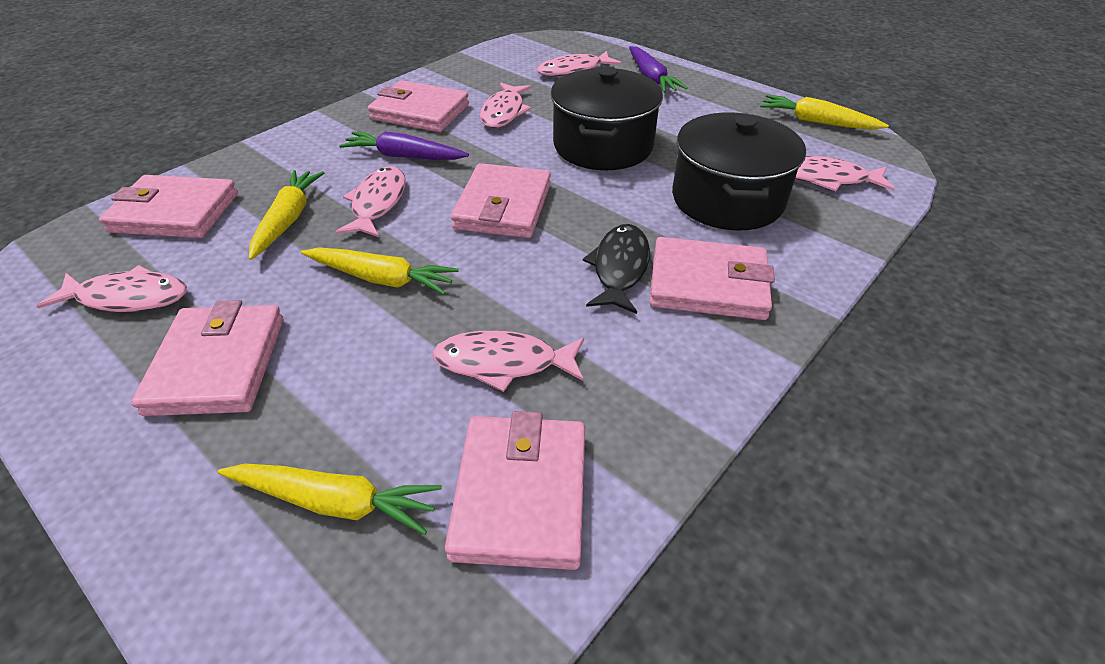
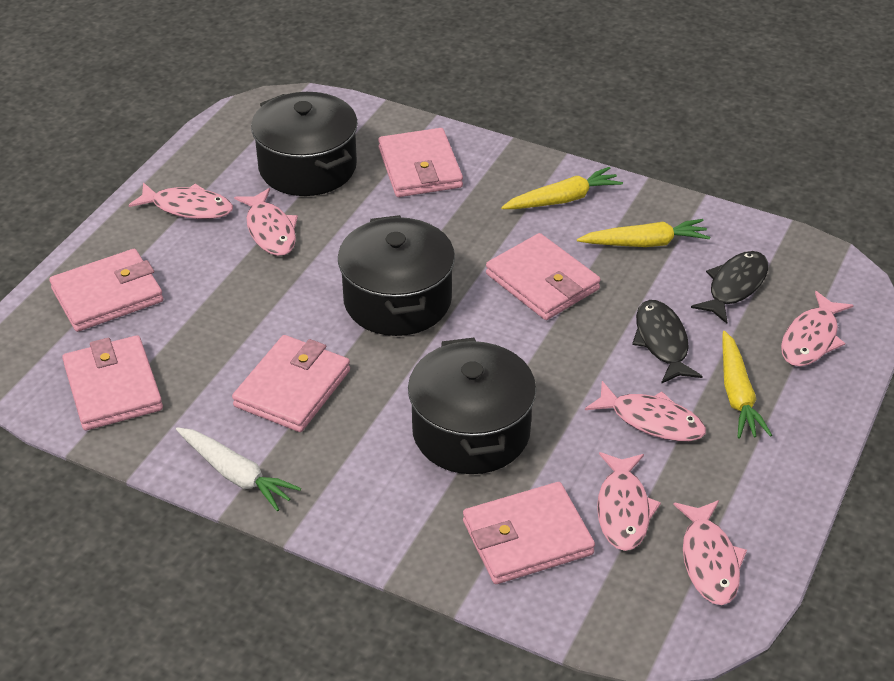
black fish: [583,224,650,314] = 1 -> [632,300,703,384] [691,251,768,324] = 2
black pot: [550,67,663,170] [672,112,806,230] = 2 -> [251,92,358,196] [338,215,455,336] [408,338,536,474] = 3
purple carrot: [339,131,469,160] [629,46,688,93] = 2 -> none = 0
white carrot: none = 0 -> [176,427,301,511] = 1
yellow carrot: [218,464,442,535] [249,170,324,260] [301,248,459,295] [760,95,889,130] = 4 -> [501,167,623,209] [577,219,710,247] [722,331,772,439] = 3

